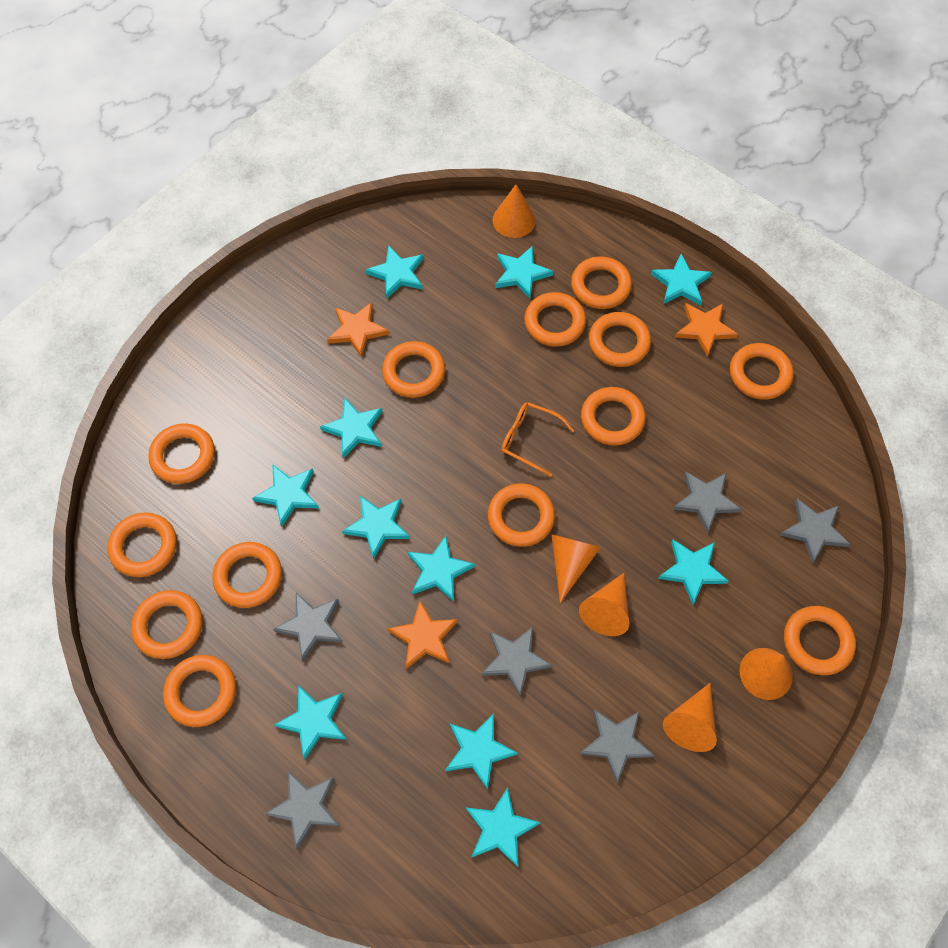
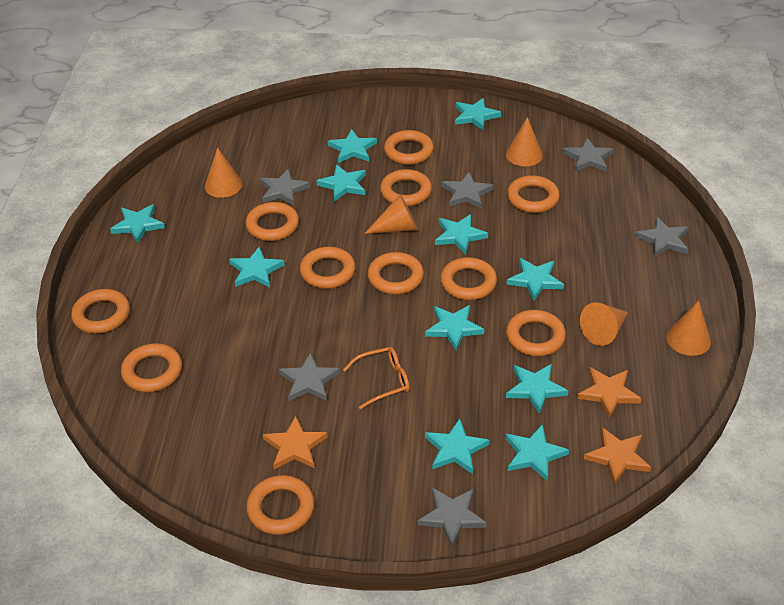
orange ring: [108,512,177,577] [131,590,202,659] [148,424,215,484] [163,655,236,727] [212,542,282,608] [382,341,445,398] [488,483,555,547] [524,292,586,347] [571,256,632,309] [581,387,646,446] [589,312,651,367] [730,343,794,400] [784,606,856,675] = 13 -> [71,289,130,334] [121,343,182,392] [245,202,299,241] [246,475,315,535] [300,247,356,289] [368,252,424,294] [380,169,432,206] [384,130,434,165] [440,257,497,300] [506,310,566,356] [507,175,560,213] = 11

